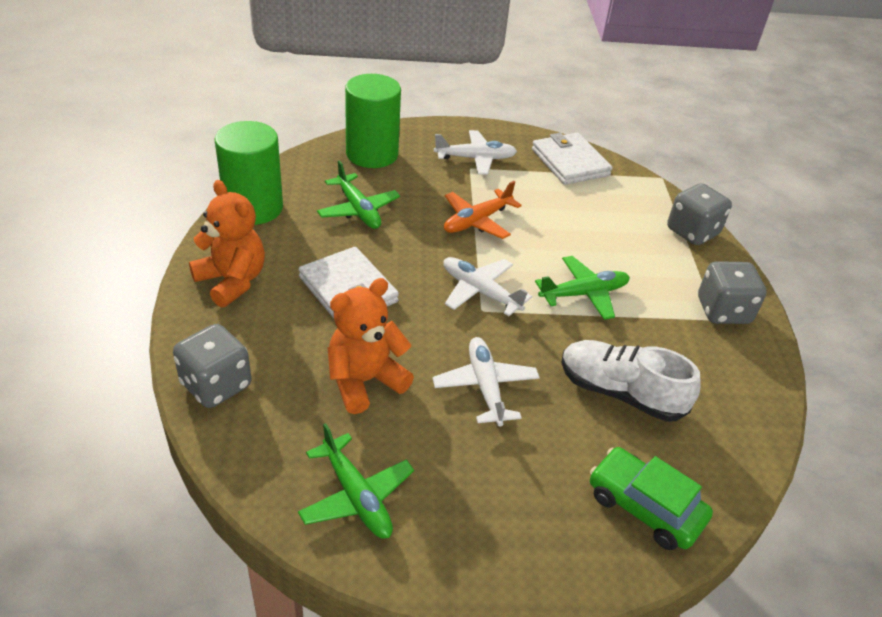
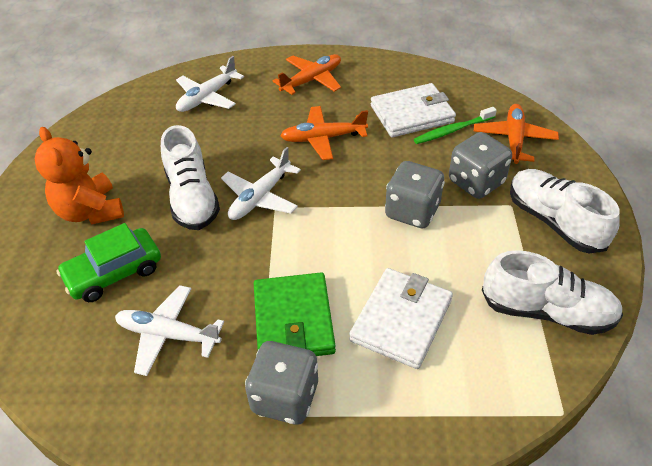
green cylinder: [214,121,283,225] [345,74,401,168] = 2 -> none = 0
green plane: [298,423,414,539] [317,160,400,229] [535,256,630,320] = 3 -> none = 0
green toothbrush: none = 0 -> [414,107,497,144] = 1
green wallet: none = 0 -> [254,272,336,356] = 1
orange plane: [444,181,522,239] = 1 -> [273,54,341,95] [280,106,368,160] [474,104,559,164] = 3
orange teddy bear: [189,180,265,307] [327,278,414,414] = 2 -> [35,127,124,224] = 1
white shoe: [561,340,701,422] = 1 -> [161,125,220,230] [482,250,623,335] [510,169,620,253] = 3

